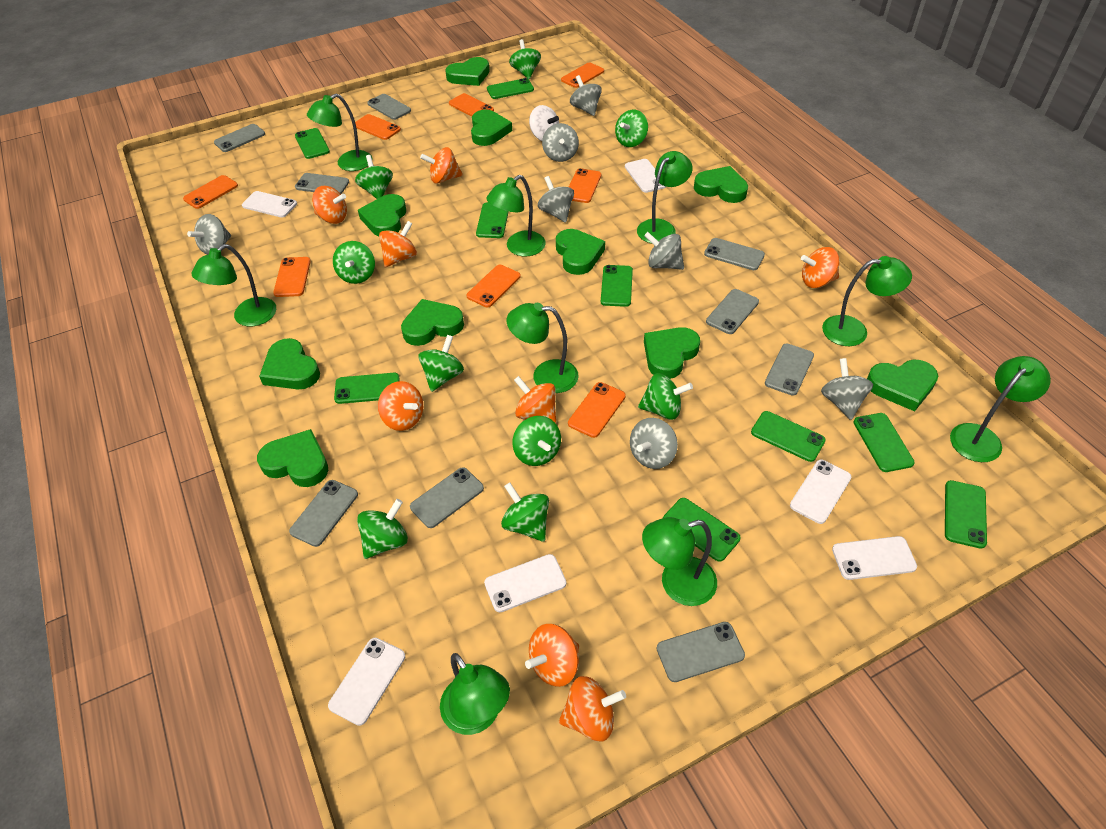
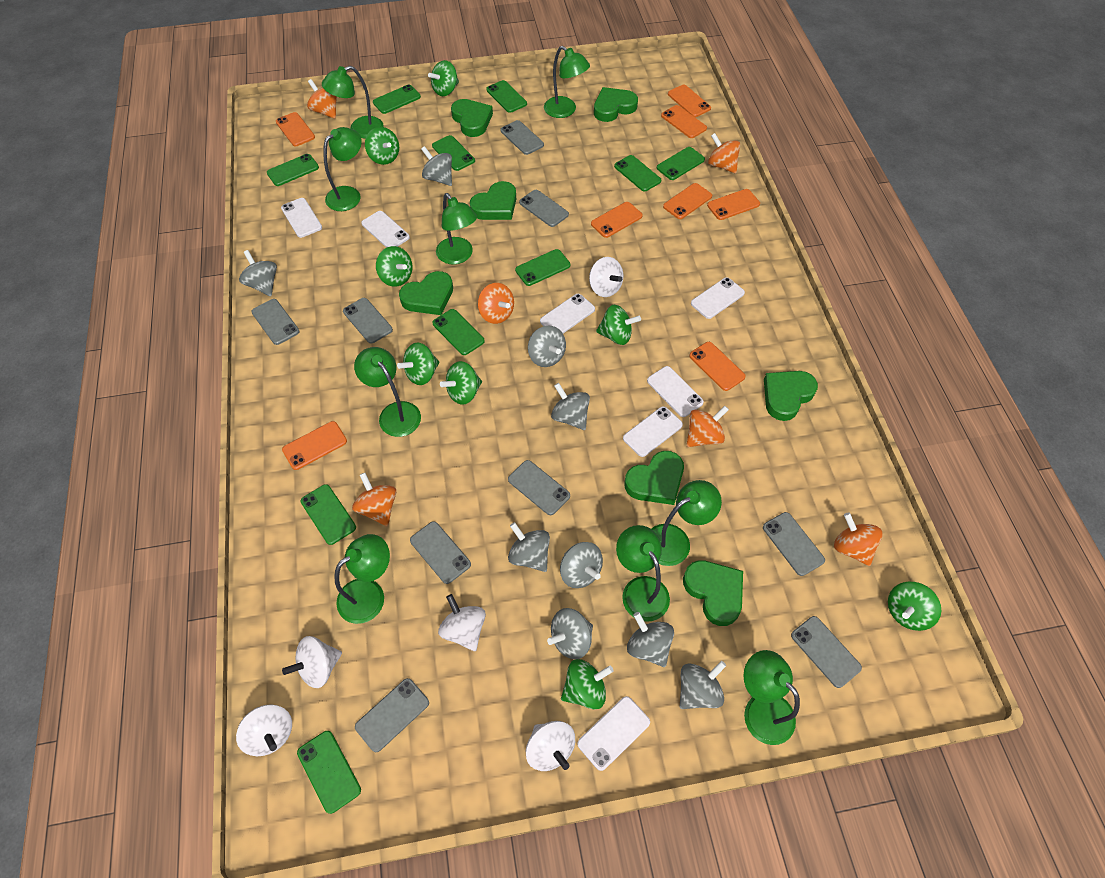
green heart: [257,429,328,487] [259,338,320,389] [358,194,406,236] [401,299,464,346] [445,57,490,86] [471,110,512,146] [556,229,605,275] [644,327,700,379] [694,166,748,203] [867,360,938,411] = 10 -> [399,271,453,315] [451,99,493,137] [470,181,516,220] [594,87,638,122] [625,451,684,505] [683,560,743,626] [764,371,818,421] = 7
green phone: [295,128,330,159] [334,373,399,404] [476,202,509,238] [487,78,534,99] [601,265,633,307] [663,498,740,562] [751,411,826,462] [853,413,915,472] [945,480,987,549] = 9 -> [267,154,319,186] [297,731,361,814] [300,484,356,545] [373,85,421,114] [432,135,475,171] [432,309,485,355] [486,80,527,113] [515,249,570,286] [614,155,661,191] [657,147,705,180] = 10
green spinning top: [333,241,375,284] [355,155,393,199] [357,499,408,559] [418,335,464,392] [501,482,549,542] [509,39,541,79] [513,416,561,466] [615,110,648,147] [638,373,693,420] = 9 -> [365,127,399,165] [376,246,412,287] [397,342,440,385] [428,60,459,96] [440,361,482,405] [561,659,614,709] [596,305,641,345] [888,582,941,631] = 8
grey spinning top: [187,214,231,255] [538,176,574,223] [542,123,579,162] [570,75,602,116] [630,418,678,469] [644,232,684,270] [821,358,873,420] = 7 -> [239,250,277,296] [421,146,452,186] [508,522,550,572] [528,326,566,367] [547,608,593,659] [551,383,590,430] [560,542,603,588] [627,612,674,667] [679,661,726,709] = 9
orange spinning top: [312,186,347,224] [378,381,423,431] [379,221,417,267] [420,147,463,184] [514,376,556,423] [525,624,579,687] [559,676,626,741] [801,247,840,288] = 8 -> [307,79,337,119] [352,473,396,526] [478,283,514,324] [687,406,729,447] [708,133,740,173] [834,512,882,566] = 6
white phone: [242,191,297,217] [328,638,405,726] [484,554,566,612] [625,159,666,193] [790,460,851,524] [832,536,917,580] = 6 -> [281,198,322,238] [361,211,410,248] [540,294,595,333] [577,696,650,771] [623,406,683,457] [647,366,704,417] [691,277,745,319] = 7
white spinning top: [529,105,559,141] = 1 -> [236,705,292,756] [282,636,342,688] [438,594,486,651] [526,721,575,771] [589,257,624,297] = 5

